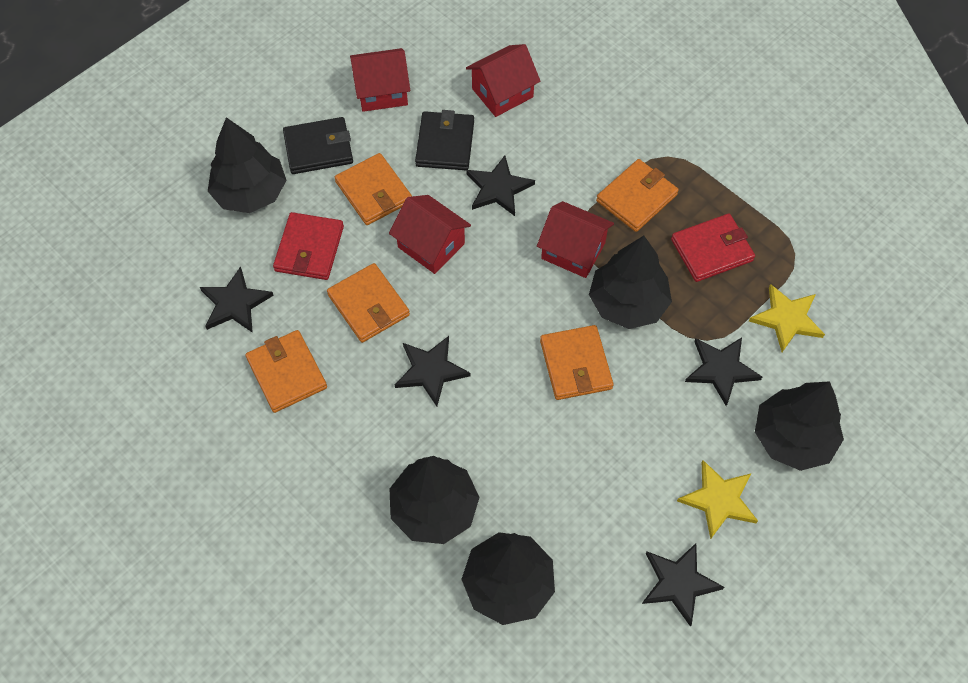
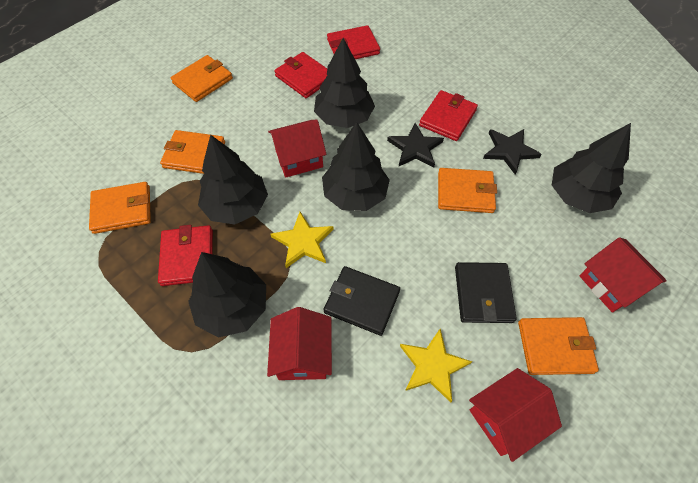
black star: [200,266,274,333] [395,336,470,406] [466,156,535,216] [642,543,724,627] [685,337,762,406] = 5 -> [387,123,444,167] [483,129,542,174] = 2
red wallet: [273,212,344,280] [671,214,755,282] = 2 -> [158,225,213,286] [274,52,327,98] [327,25,380,59] [419,90,478,141] = 4

